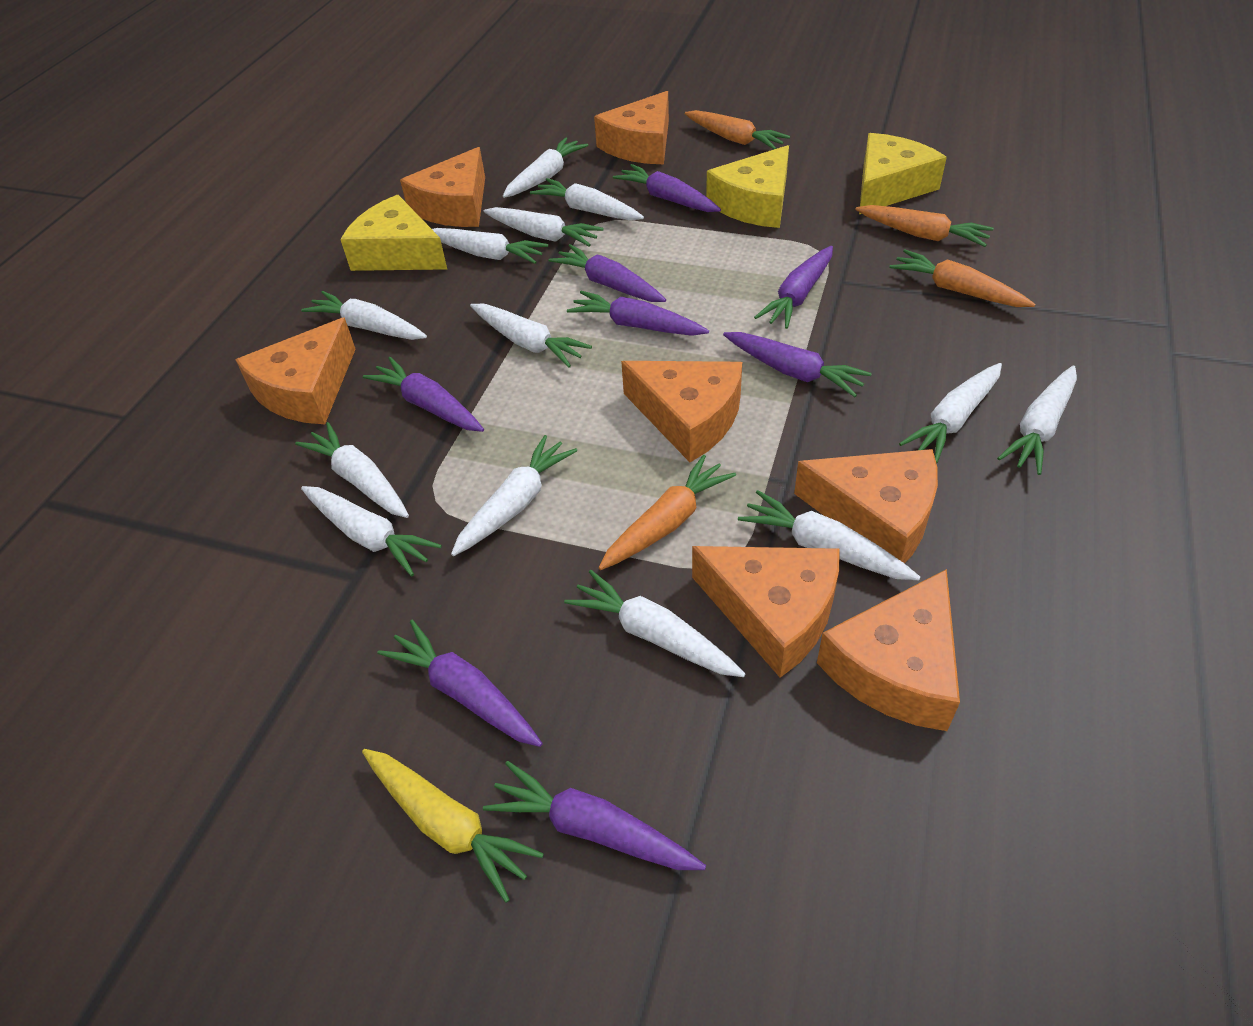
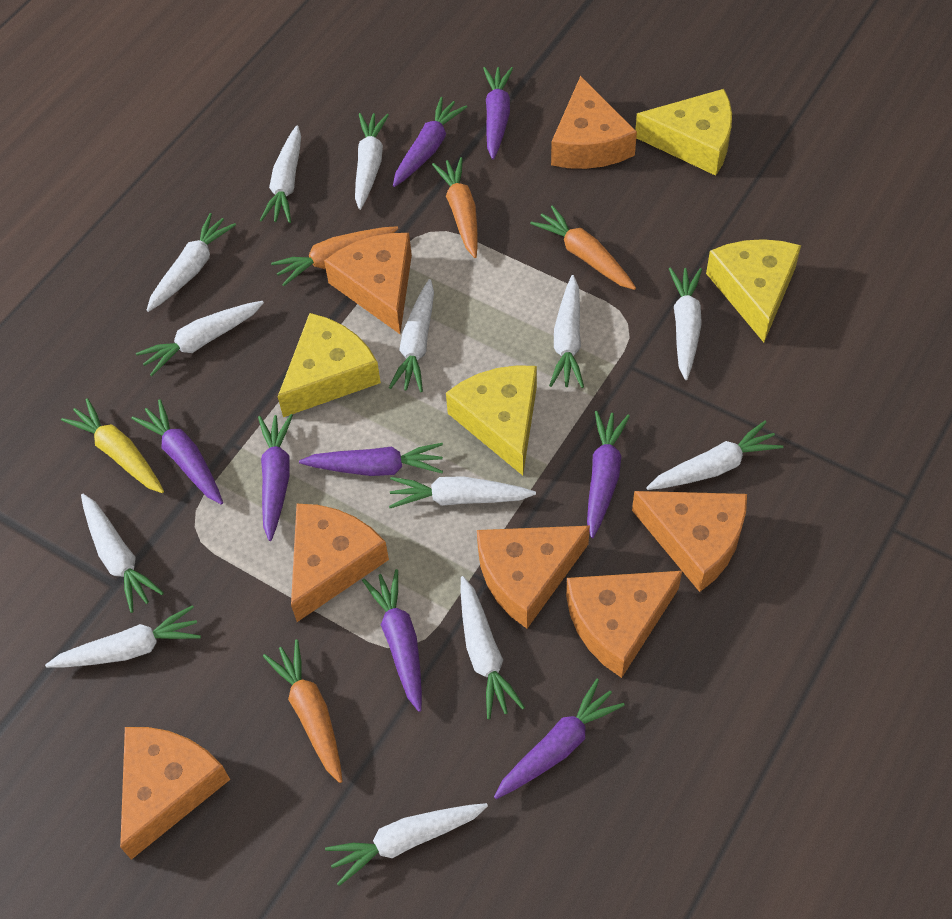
yellow cheese: [340,195,447,271] [706,145,789,228] [859,133,947,214] = 3 -> [278,313,381,417] [446,365,537,476] [635,89,732,176] [706,239,801,342] = 4

